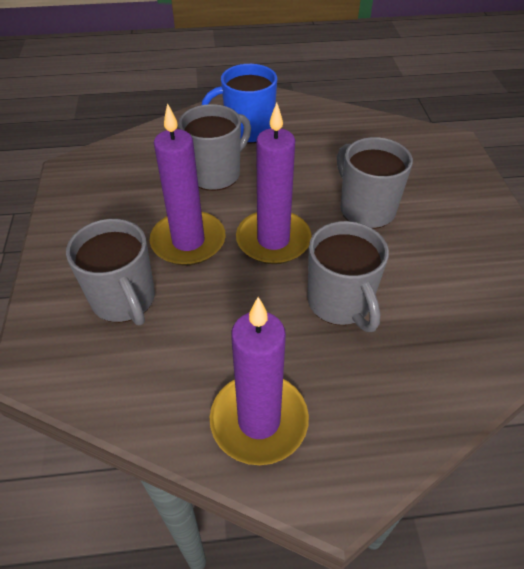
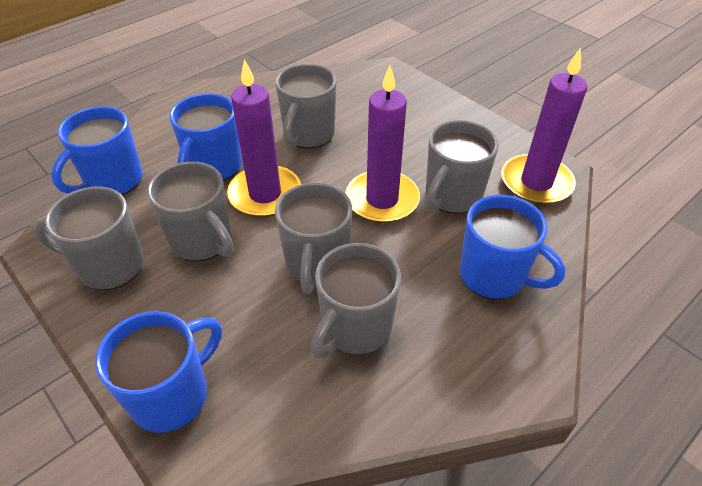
blue mug: [202,64,277,143] = 1 -> [51,106,143,195] [95,311,222,433] [170,93,242,181] [460,195,565,300] = 4
grey mug: [66,219,155,325] [178,104,251,191] [308,221,389,332] [337,137,413,229] = 4 -> [34,187,144,290] [147,162,234,262] [275,64,337,149] [275,183,352,294] [310,243,401,359] [426,120,499,214] = 6

